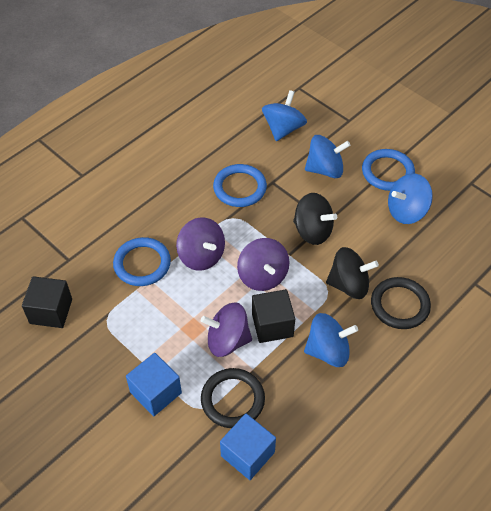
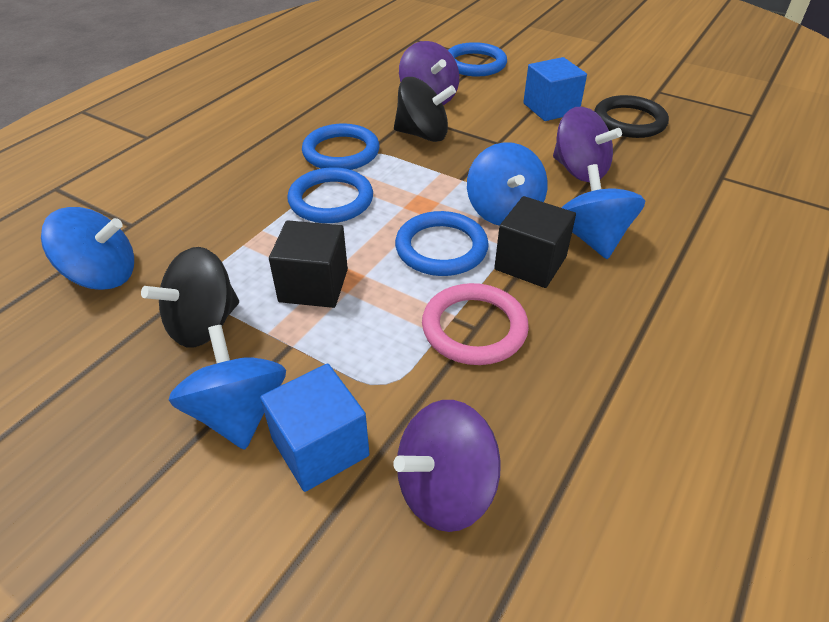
black ring: [201,368,265,428] [371,277,431,329] = 2 -> [594,95,669,138] = 1
blue ring: [113,237,171,286] [213,164,267,207] [362,149,415,191] = 3 -> [287,167,373,223] [302,123,379,170] [395,211,489,276] [448,42,507,77] = 4
pink ring: none = 0 -> [422,283,529,365] = 1

